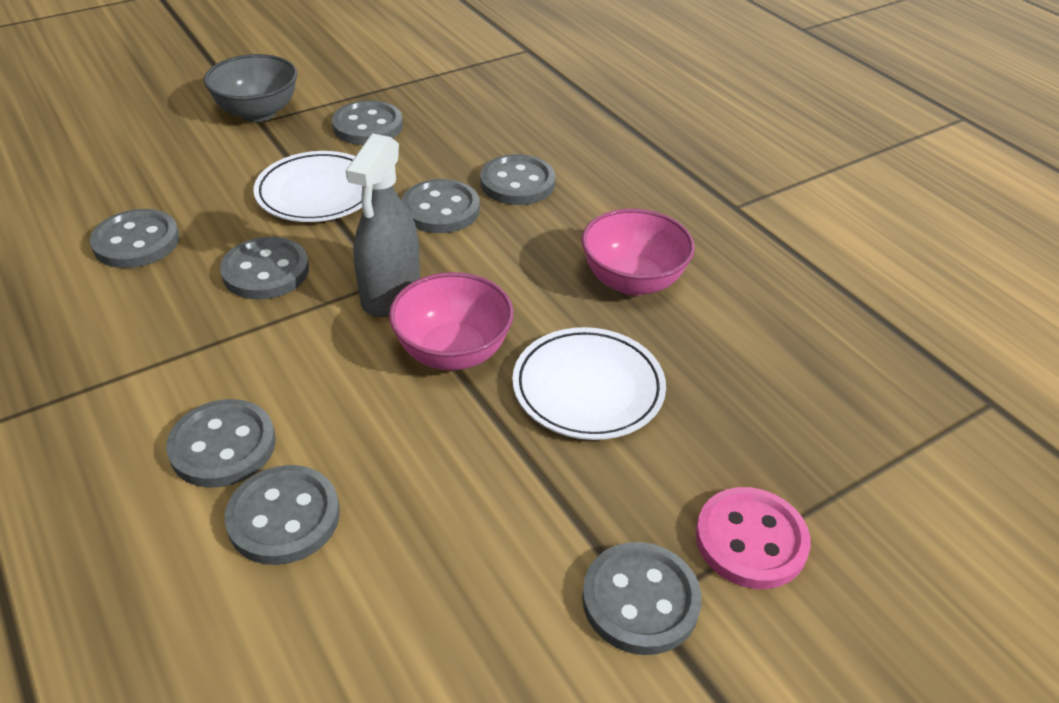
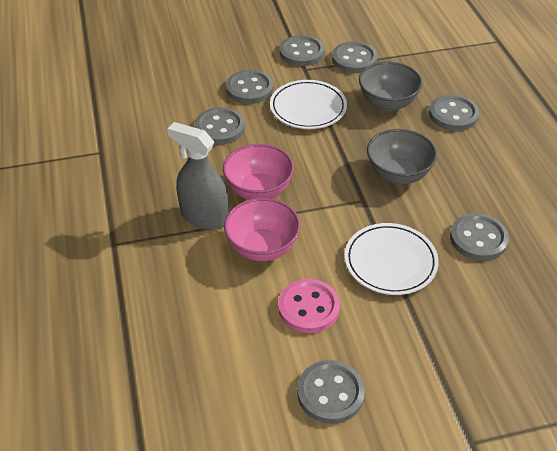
grey bowl: [204,54,297,122] = 1 -> [359,62,422,111] [367,129,437,184] = 2
grey button: [90,209,180,268] [166,399,276,488] [220,237,309,300] [224,465,340,565] [332,100,403,145] [402,179,480,233] [480,154,556,205] [582,542,702,655] = 8 -> [195,107,245,145] [226,70,273,104] [280,35,324,66] [297,360,365,424] [332,41,378,73] [429,95,479,131] [450,213,509,261] = 7

